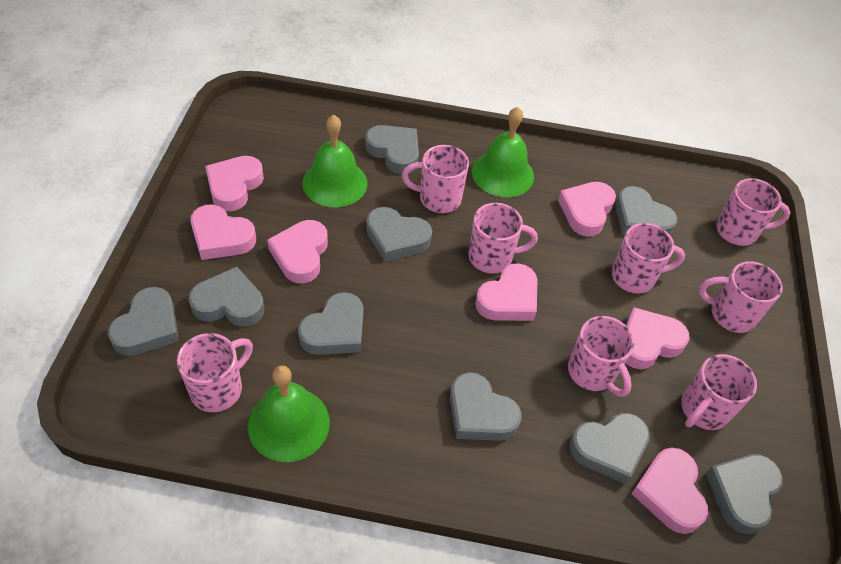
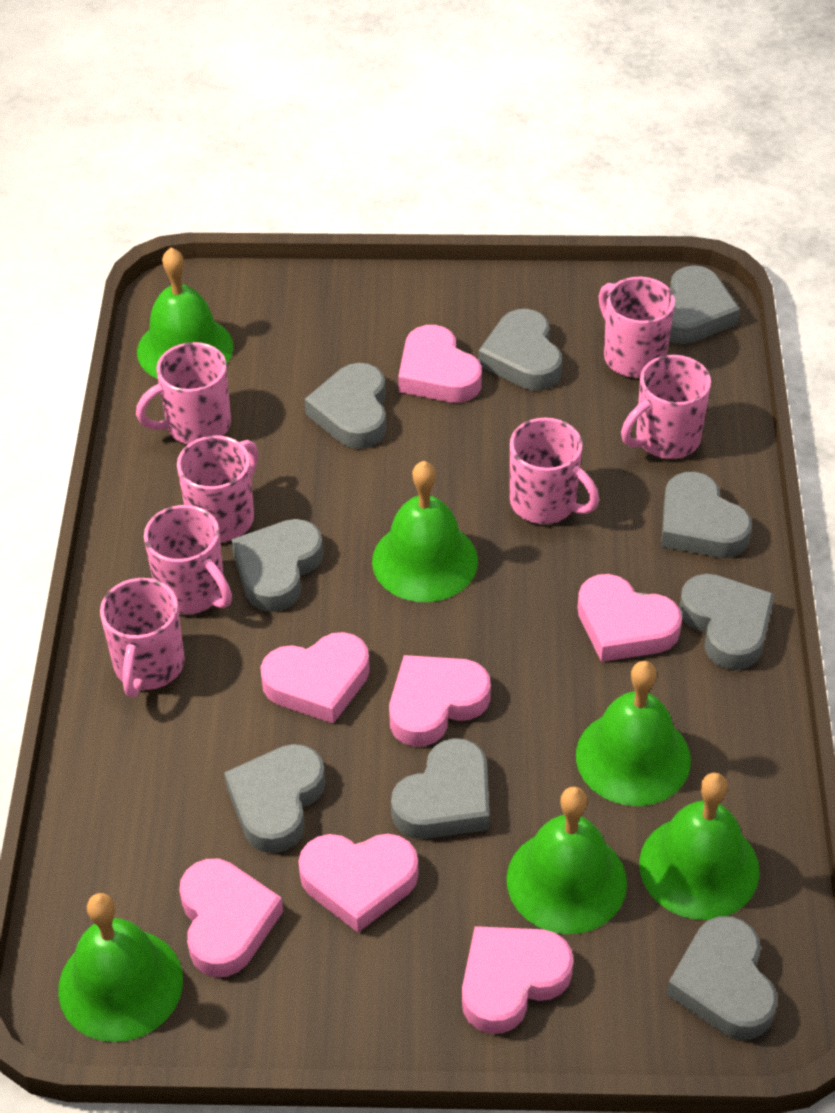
green bell: [248,365,330,462] [302,115,367,207] [472,107,534,197] = 3 -> [58,893,183,1042] [137,247,233,379] [372,461,478,602] [507,786,627,934] [576,661,691,806] [639,772,760,920] = 6
pink mug: [177,333,253,412] [402,145,469,213] [468,203,538,274] [568,316,634,397] [611,223,685,294] [681,354,757,430] [699,261,783,333] [716,178,790,246] = 8 -> [100,578,185,697] [136,342,231,444] [144,505,232,614] [177,435,258,542] [510,418,599,524] [599,277,675,378] [621,355,711,459] = 7

